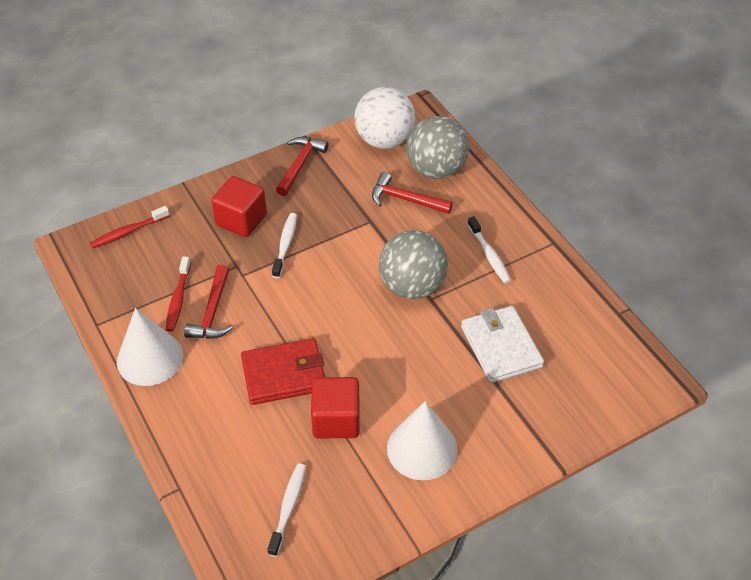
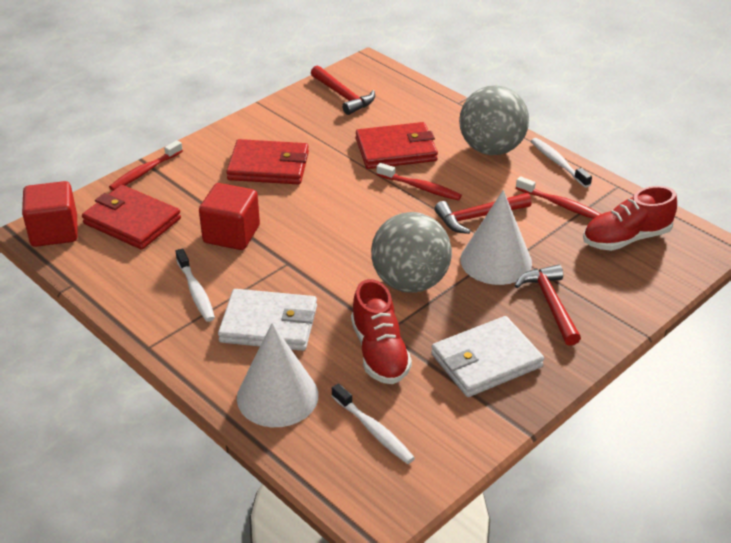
red shoe: none = 0 -> [351,279,412,384] [583,186,677,251] = 2
red toothbrush: [90,206,170,248] [166,256,191,332] = 2 -> [109,140,183,191] [376,163,462,201] [516,176,600,219] = 3
red wallet: [241,338,325,405] = 1 -> [82,185,181,250] [226,139,309,185] [356,122,438,169] = 3
white ball: [354,87,416,149] = 1 -> none = 0
white wallet: [461,306,544,383] = 1 -> [218,289,317,351] [431,316,544,397] = 2

